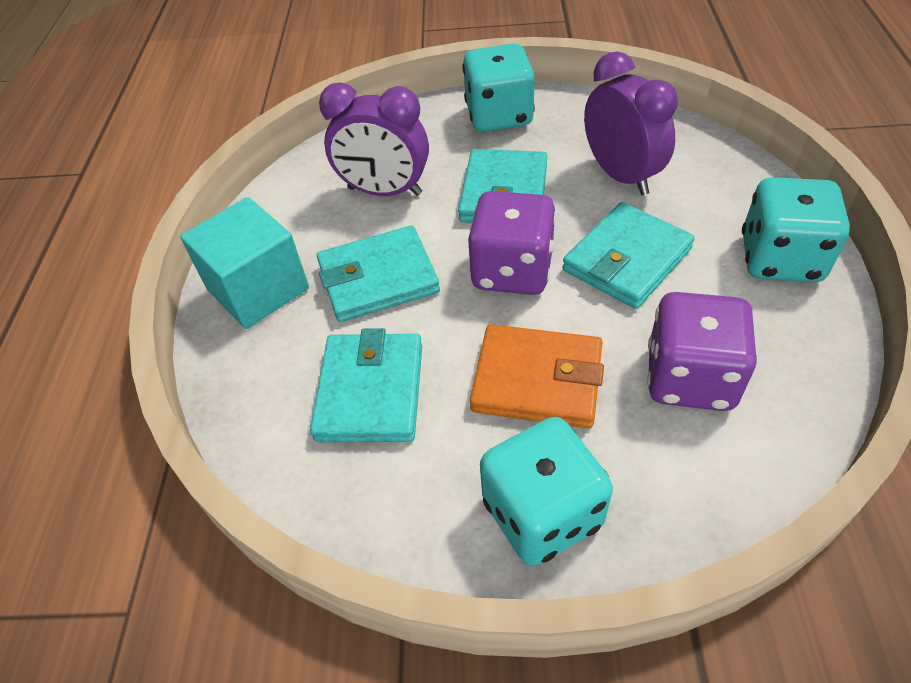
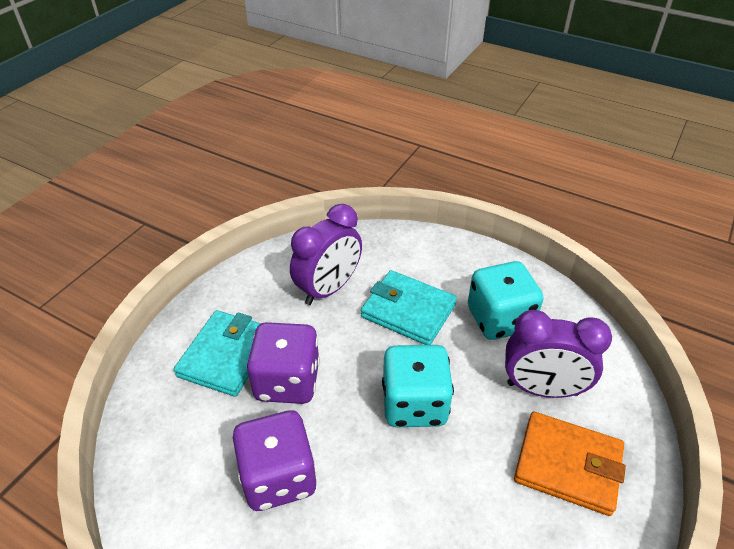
turquoise cube: [180,197,309,329] = 1 -> none = 0
turquoise dice: [462,43,535,132] [480,417,613,566] [742,177,850,282] = 3 -> [382,345,454,427] [468,261,543,340] = 2
turquoise wallet: [310,328,422,442] [317,226,440,322] [458,149,547,223] [563,202,695,309] = 4 -> [174,310,261,397] [361,270,457,345] = 2

